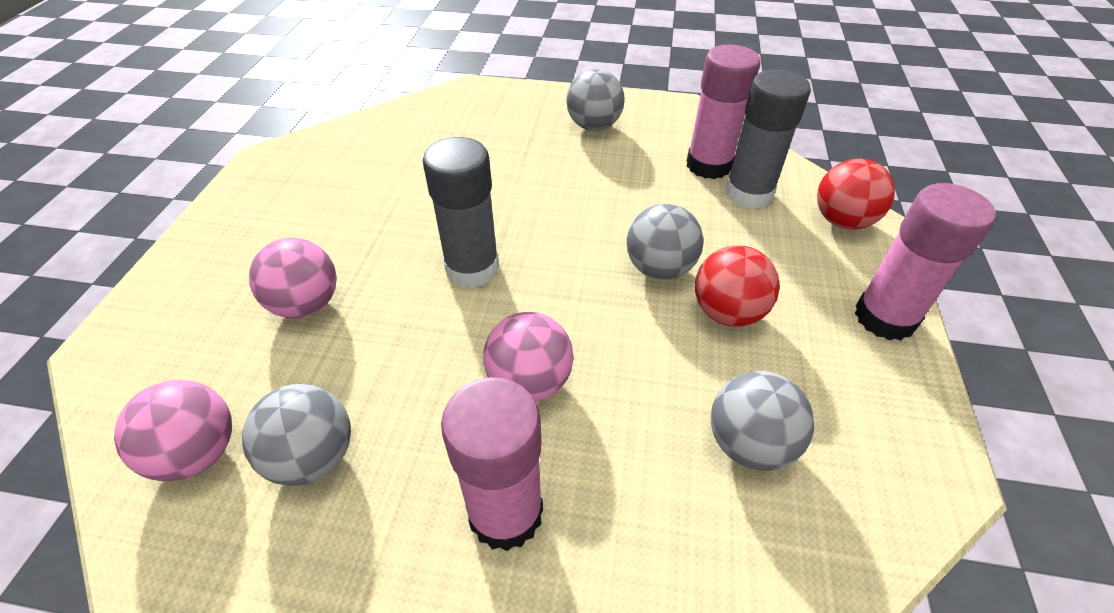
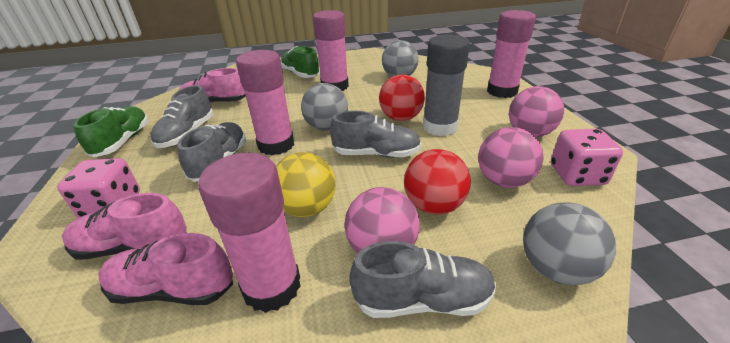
green shoe: none = 0 -> [74,106,149,157] [281,46,320,78] = 2
grey ball: [242,384,351,486] [566,69,625,131] [626,204,704,280] [710,371,814,471] = 4 -> [301,83,348,131] [382,40,419,77] [523,202,616,285] = 3
grey glue stick: [422,137,499,288] [725,69,811,209] = 2 -> [423,34,470,136] = 1
grey shoe: none = 0 -> [151,85,214,148] [177,122,246,182] [330,111,421,158] [349,241,496,318] = 4
pink dice: none = 0 -> [57,158,140,218] [551,129,623,186] = 2
pink glue stick: [441,377,543,551] [687,45,760,179] [855,183,996,340] = 3 -> [198,152,301,313] [236,50,294,155] [313,10,349,91] [487,10,536,98] = 4
pink shoe: none = 0 -> [62,193,187,259] [98,233,233,305] [178,68,246,103] = 3
yellow ball: none = 0 -> [276,152,336,217] = 1

